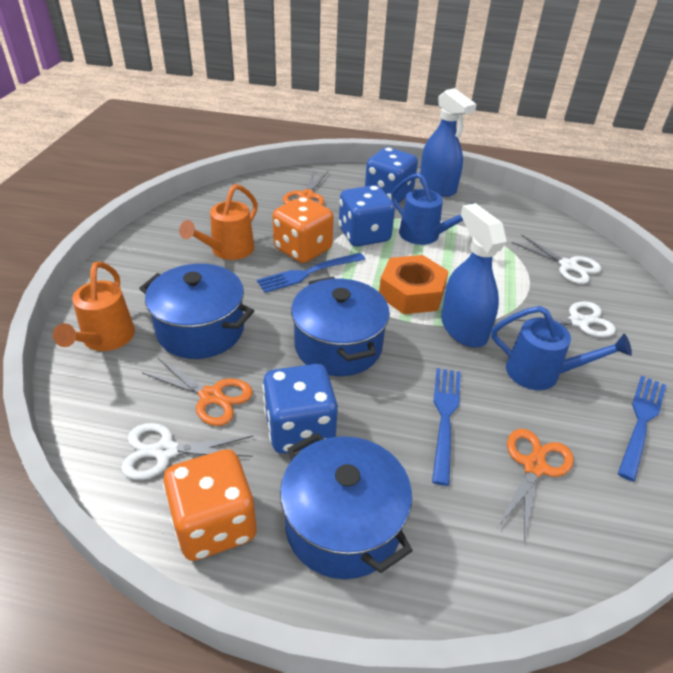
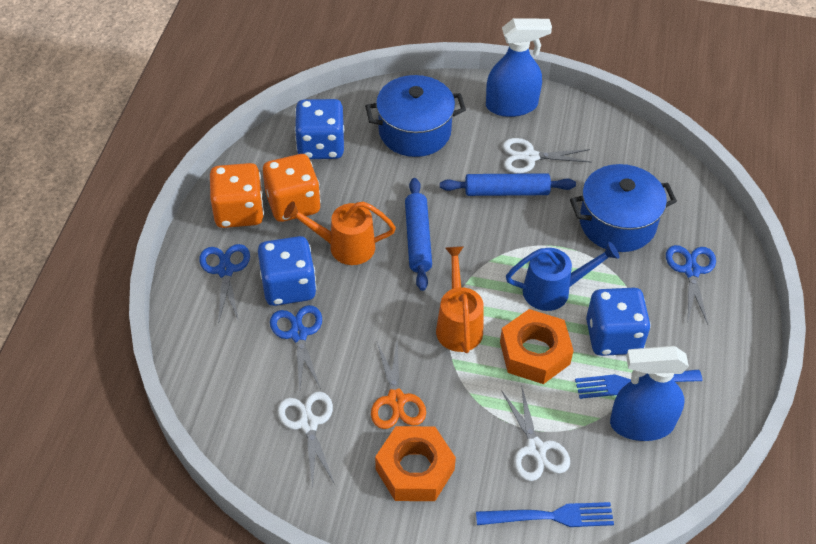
blue fork: [257,253,365,293] [432,368,461,486] [618,376,666,482] = 3 -> [476,502,614,527] [575,369,702,399] = 2
blue pot: [139,264,254,359] [280,433,413,579] [291,277,390,376] = 3 -> [365,75,466,157] [570,164,677,252] = 2
blue rolling pin: none = 0 -> [405,178,432,291] [440,173,576,196] = 2
blue scissors: none = 0 -> [199,244,250,324] [270,305,322,389] [666,245,716,324] = 3
blue watering can: [391,173,474,245] [491,306,632,390] = 2 -> [506,242,619,311] = 1
orange nut: [379,255,449,314] = 1 -> [375,426,456,501] [500,309,574,384] = 2
orange scissors: [142,357,253,426] [283,170,328,205] [497,429,574,543] = 3 -> [371,342,426,429] = 1

